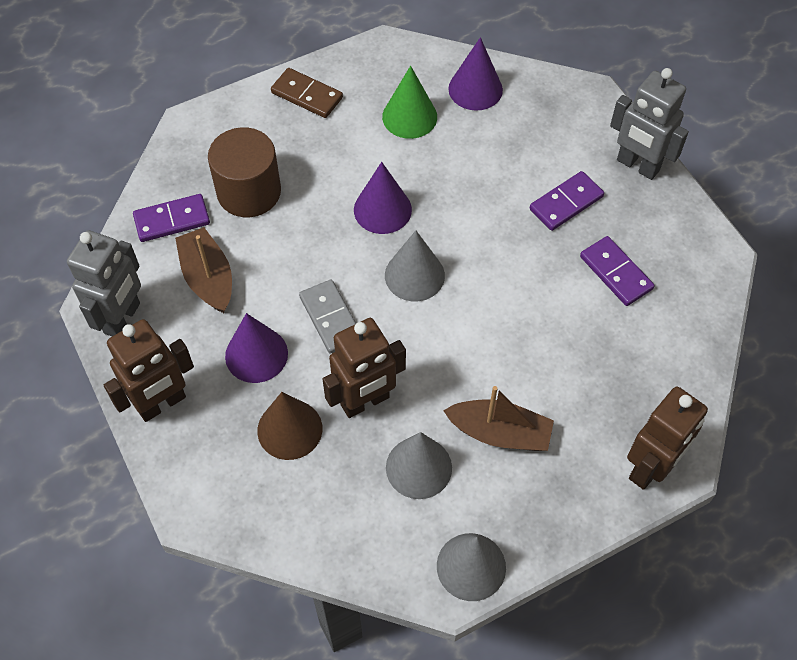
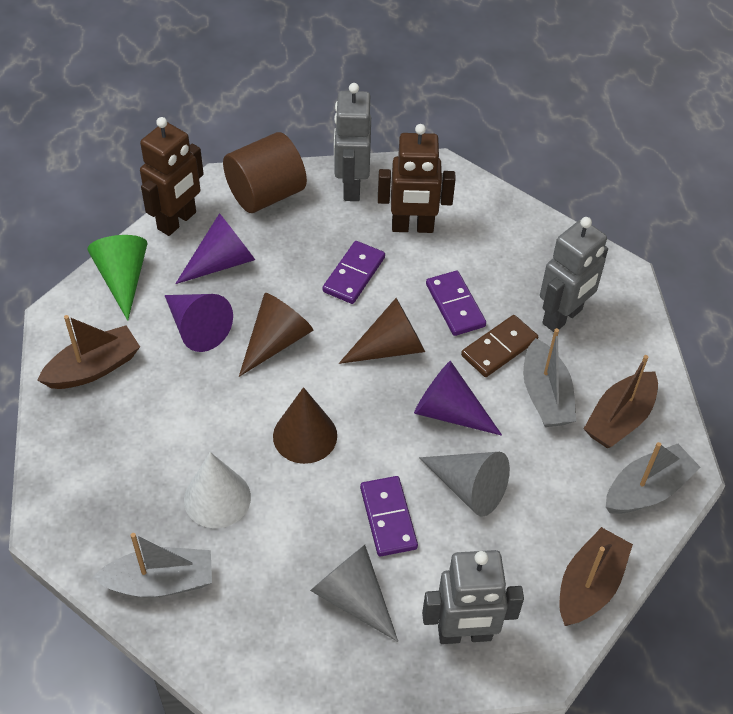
brown boat: [175,227,232,313] [443,386,554,451] = 2 -> [37,315,140,389] [559,527,633,626] [584,355,658,448] = 3
brown cone: [257,392,322,460] = 1 -> [239,293,313,377] [273,387,337,464] [339,298,425,364] = 3
brown robot: [104,319,194,422] [323,318,406,418] [627,386,708,490] = 3 -> [140,117,204,236] [378,124,456,233] = 2
grey boat: none = 0 -> [93,533,212,597] [523,328,576,427] [606,442,701,514] = 3
grey cone: [385,230,445,301] [386,432,452,499] [437,533,506,601] = 3 -> [310,545,398,642] [419,452,510,517] = 2
grey domino: [299,280,356,354] = 1 -> none = 0
grey robot: [67,230,141,336] [610,68,689,180] = 2 -> [334,83,371,201] [422,550,524,644] [540,217,608,332] = 3
white cone: none = 0 -> [184,452,251,528] = 1

